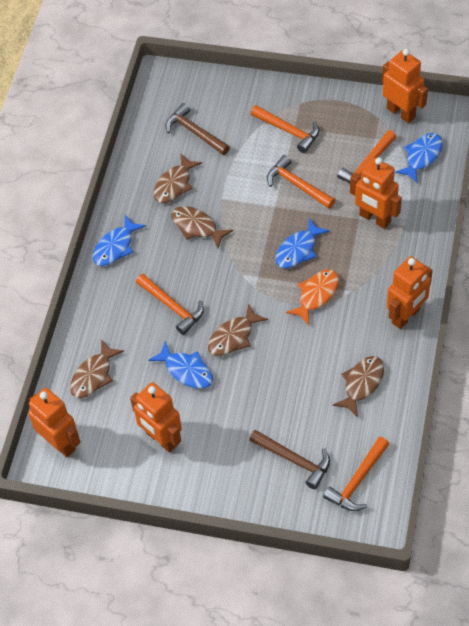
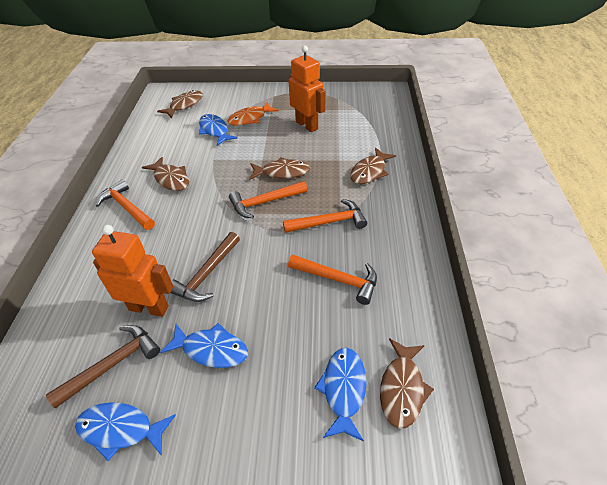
orange hammer: [136,274,204,335] [251,105,319,153] [267,155,335,209] [323,437,389,511] [337,130,396,183] = 5 -> [96,179,155,230] [229,181,307,218] [283,199,367,233] [288,255,377,305] = 4
orange robot: [28,388,81,457] [130,382,182,453] [350,157,402,229] [382,49,428,123] [387,256,433,329] = 5 -> [92,225,173,317] [289,45,325,132] = 2

